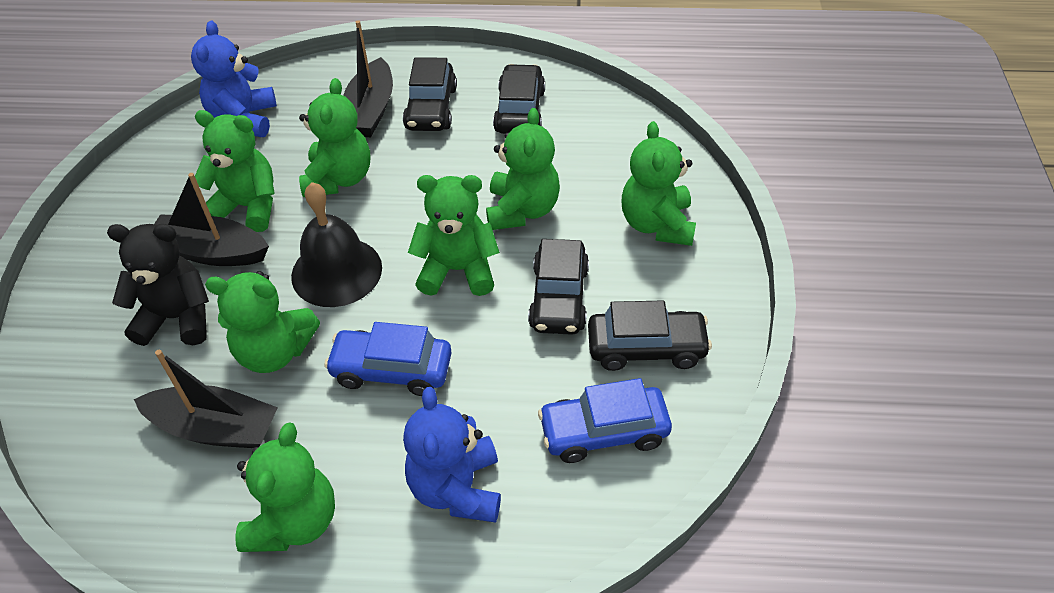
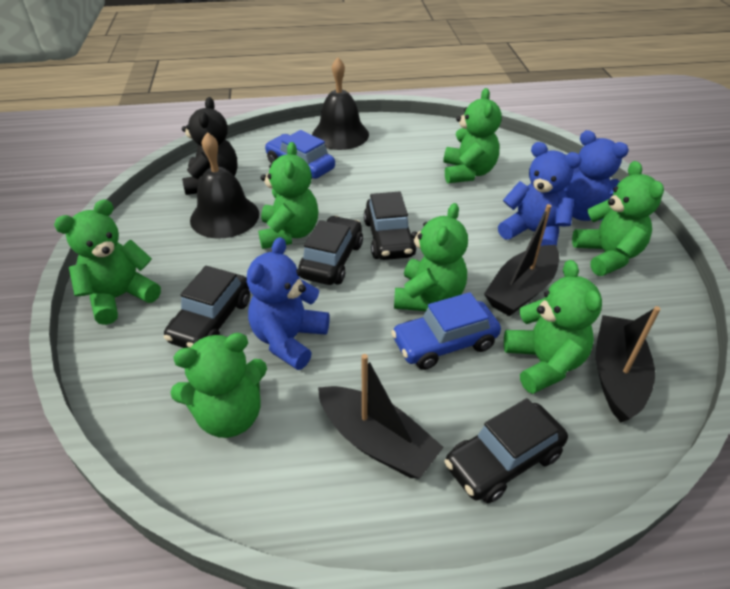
black bell: [291,182,382,307] = 1 -> [190,132,259,239] [312,58,369,150] = 2
blue teddy bear: [191,21,277,137] [403,387,501,523] = 2 -> [247,237,329,370] [498,142,582,247] [564,130,629,221] = 3

